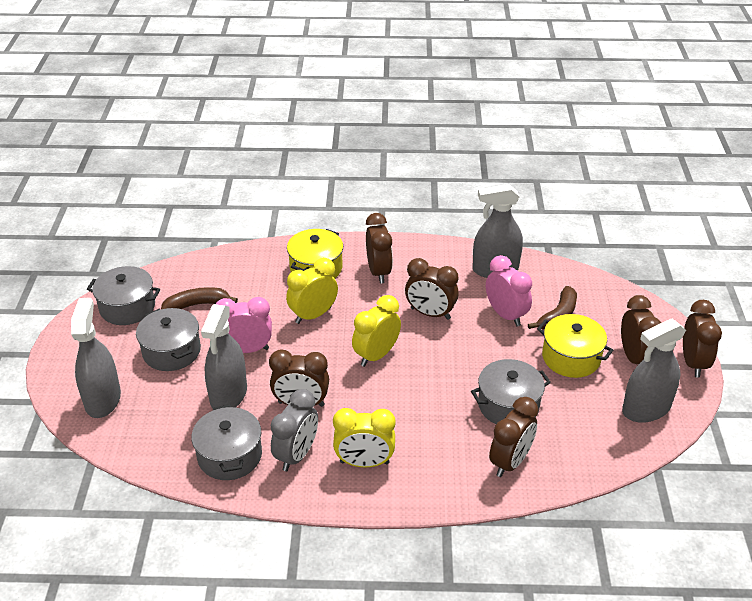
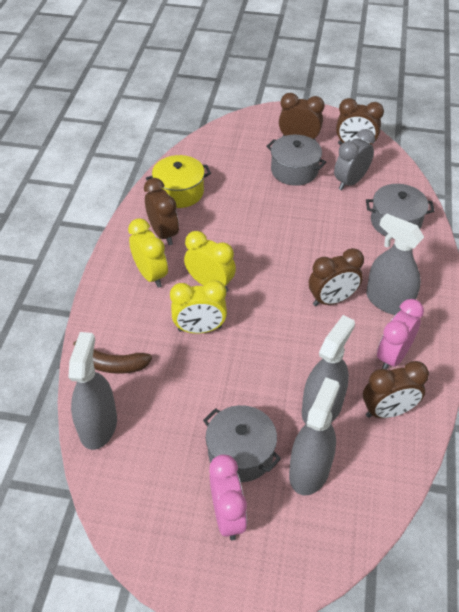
brown banana: [161,287,238,309] [528,286,577,330] = 2 -> [73,341,152,374] = 1
brown clock: [269,349,329,407] [366,213,393,284] [405,258,459,320] [489,397,538,477] [621,295,661,365] [683,300,722,378] = 6 -> [144,178,179,245] [279,93,324,142] [309,248,364,306] [336,98,384,147] [363,361,429,418] = 5
grey pot: [87,266,160,325] [136,308,201,371] [191,405,262,480] [471,359,551,424] = 4 -> [203,405,281,482] [266,135,326,186] [366,184,434,236] = 3
yellow pot: [287,229,343,278] [537,314,613,378] = 2 -> [146,155,211,208] = 1

